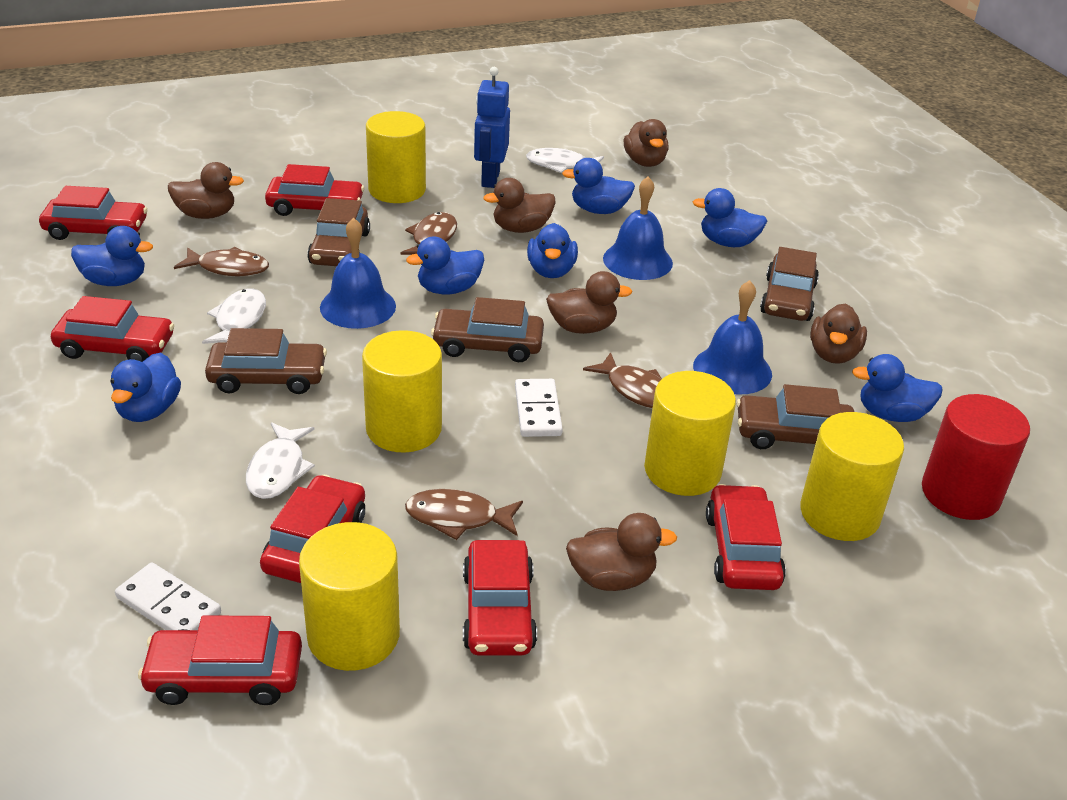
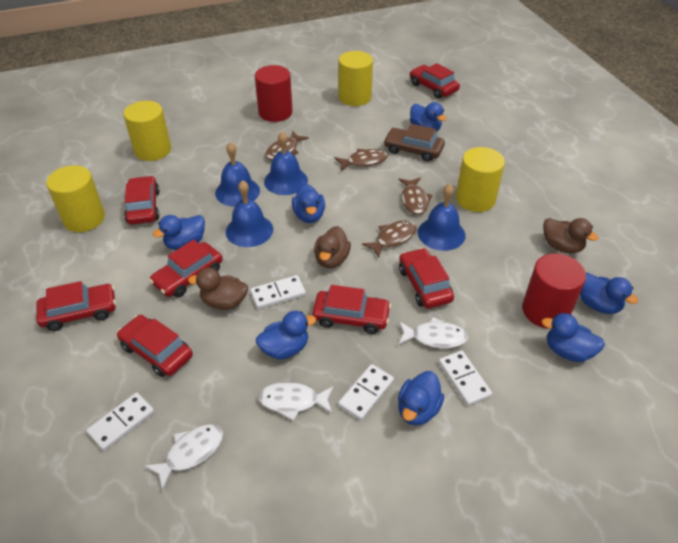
blue bell: [320,218,396,329] [603,177,673,280] [693,280,772,395] = 3 -> [215,142,260,207] [226,180,273,247] [264,131,308,195] [418,183,465,251] = 4
blue robot: [474,67,510,188] = 1 -> none = 0
brown car: [205,328,327,394] [307,198,370,266] [431,297,544,362] [736,384,854,449] [760,247,819,321] = 5 -> [384,124,445,162] = 1
brown duck: [168,162,244,219] [483,178,556,233] [546,271,633,334] [566,513,677,591] [624,119,669,167] [810,303,867,364] = 6 -> [188,268,248,310] [314,226,351,268] [543,218,598,253] = 3
red cylinder: [922,394,1030,520] = 1 -> [255,65,293,122] [522,253,586,329] = 2
white domino: [115,562,221,630] [515,379,563,437] = 2 -> [86,393,154,451] [250,275,306,309] [338,364,394,420] [439,350,492,406] = 4
yellow cylinder: [299,522,400,671] [362,330,442,452] [366,111,426,203] [644,371,736,496] [800,412,904,541] = 5 -> [46,165,105,232] [123,101,171,161] [339,51,373,106] [456,147,505,212] = 4

